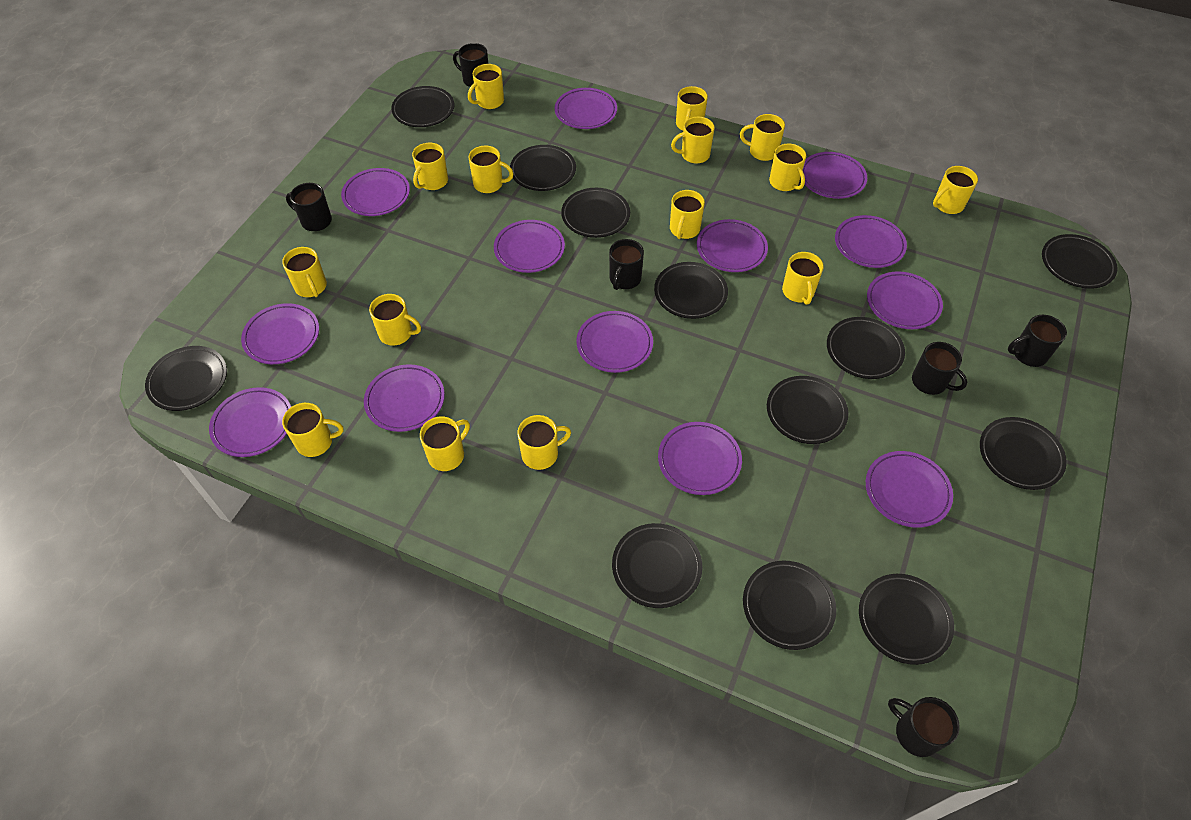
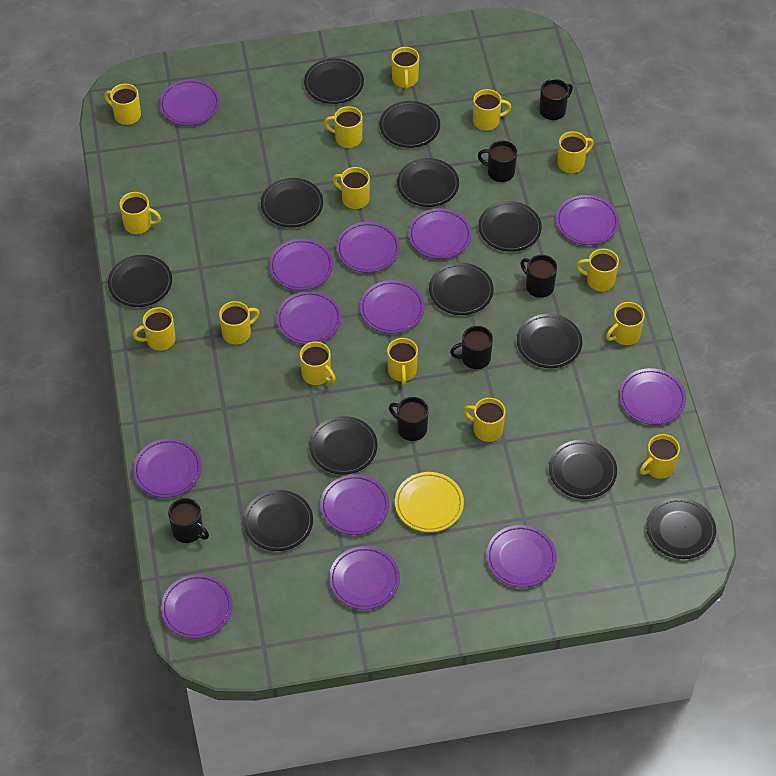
yellow plate: none = 0 -> [395,472,464,532] = 1

